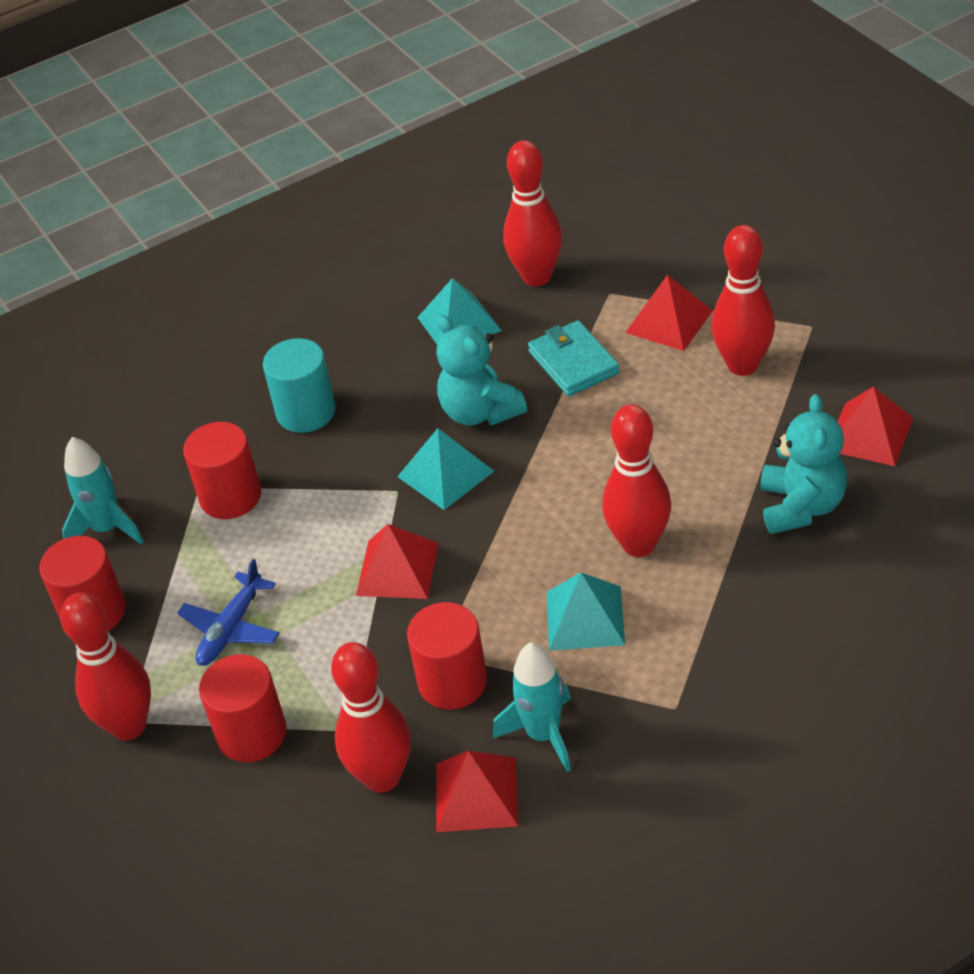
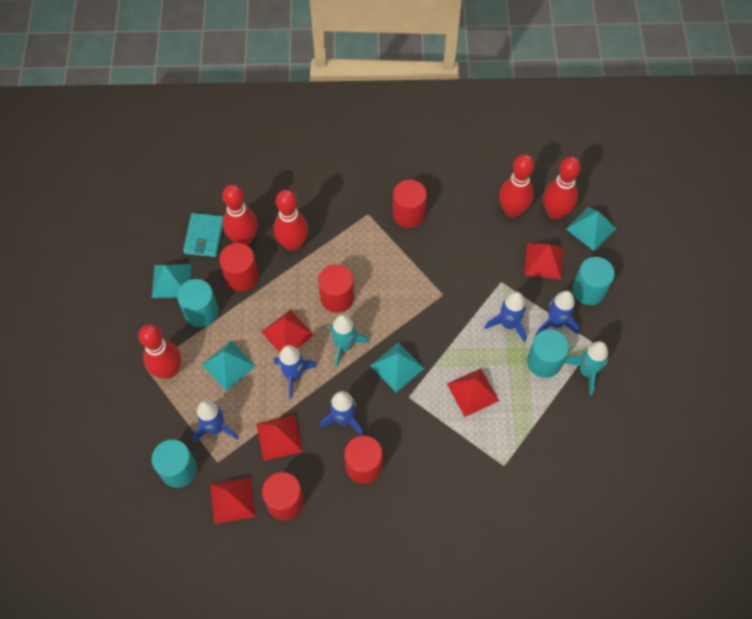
blue plane: [177,559,280,666] = 1 -> none = 0
blue rocket: none = 0 -> [193,400,239,443] [274,345,317,399] [319,391,364,436] [484,292,526,342] [535,290,579,335] = 5
red cylinder: [39,536,126,631] [183,422,261,519] [199,654,286,762] [407,602,487,709] = 4 -> [219,243,258,291] [262,472,304,520] [318,264,354,313] [344,436,383,484] [392,180,427,228] = 5
red pyramid: [356,524,439,599] [436,751,518,832] [625,275,713,351] [838,387,914,466] = 4 -> [210,477,256,524] [256,415,303,461] [261,309,314,353] [447,368,499,417] [524,243,563,279] = 5
turquoise cylinder: [263,338,336,433] = 1 -> [152,439,197,488] [177,279,219,327] [527,329,569,378] [572,257,615,305] = 4
turquoise pyramid: [397,428,494,510] [417,278,502,344] [547,572,625,651] = 3 -> [152,264,191,298] [202,341,256,391] [370,342,425,392] [566,207,616,251] = 4
turquoise teddy bear: [436,315,527,426] [760,394,847,534] = 2 -> none = 0

